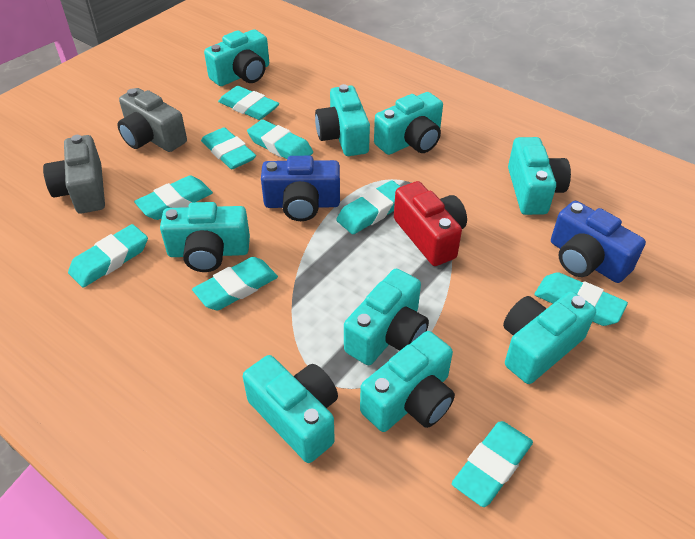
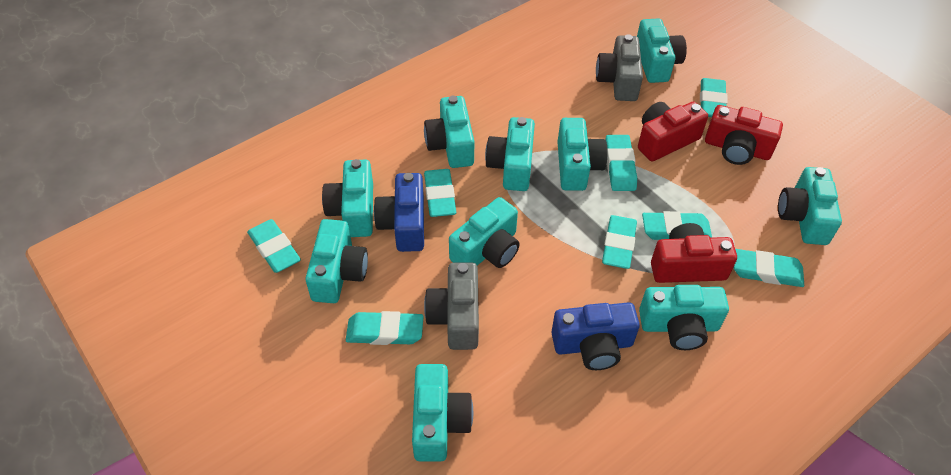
red camera: [394,181,467,266] = 1 -> [638,102,708,161] [651,223,737,283] [705,105,783,165] = 3
turquoise camera: [160,202,250,272] [204,29,269,86] [243,355,338,463] [315,84,370,156] [344,268,429,365] [360,331,455,432] [374,92,443,155] [503,291,596,384] [508,137,571,215] = 9 -> [305,219,368,303] [322,159,373,237] [412,364,473,462] [424,96,474,168] [449,197,519,268] [485,117,535,191] [558,118,608,191] [637,18,687,83] [639,285,729,350] [778,167,842,245] = 10
turquoise eraser: [68,224,148,288] [134,175,213,220] [192,257,278,310] [201,127,256,169] [218,86,279,120] [247,119,313,159] [336,180,401,234] [452,421,533,507] [534,272,628,326] = 9 -> [247,219,301,273] [346,311,424,345] [424,169,456,217] [602,215,637,269] [605,135,637,191] [642,211,712,240] [700,78,728,117] [734,249,804,287] = 8

